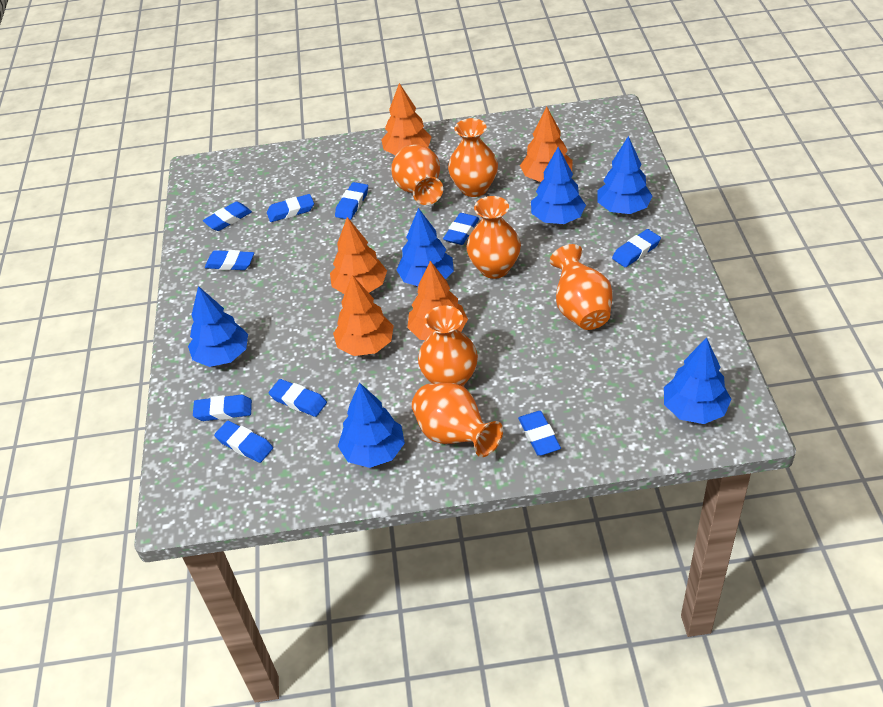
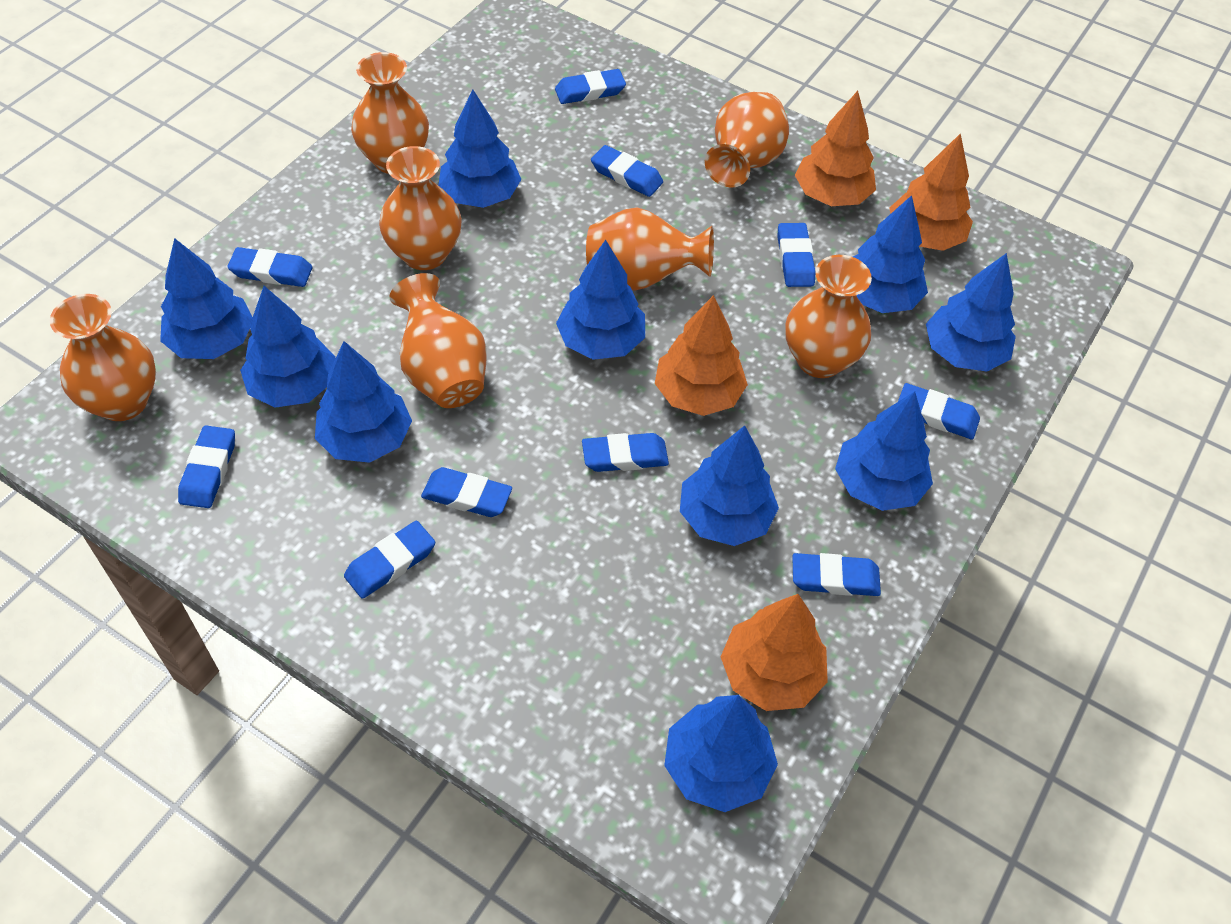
blue tree: [188,286,248,367] [338,382,405,468] [396,208,454,286] [531,147,586,224] [597,136,653,214] [664,337,731,424] = 6 -> [160,238,253,359] [240,286,336,408] [315,341,412,463] [438,89,522,208] [556,240,645,360] [664,695,778,812] [680,425,779,546] [835,391,933,511] [853,195,928,313] [926,253,1016,372] = 10
orange tree: [330,217,387,294] [333,275,394,356] [381,83,432,155] [407,261,468,340] [520,107,573,182] = 5 -> [655,295,748,416] [721,594,828,711] [795,91,876,206] [889,133,973,251] = 4
orange vase: [391,144,443,205] [412,383,503,457] [418,305,478,386] [448,118,498,197] [466,196,521,279] [550,244,613,330] = 6 -> [50,294,156,421] [351,52,429,174] [379,146,462,270] [389,273,487,408] [586,208,714,291] [705,92,789,188] [785,255,872,378] = 7

